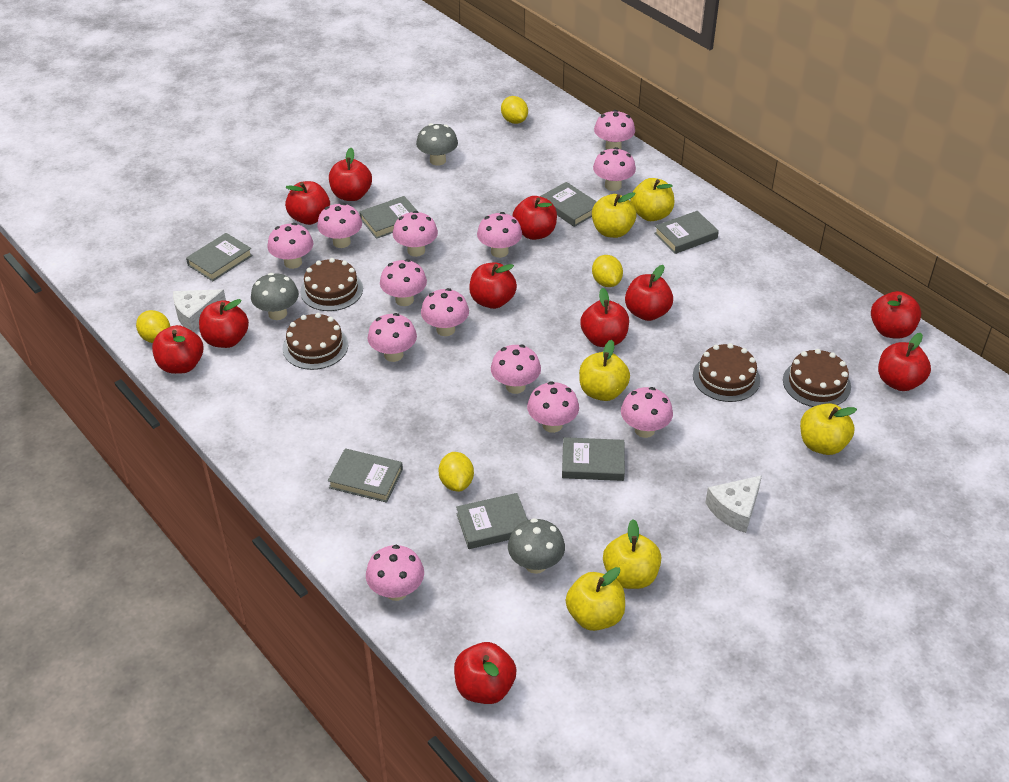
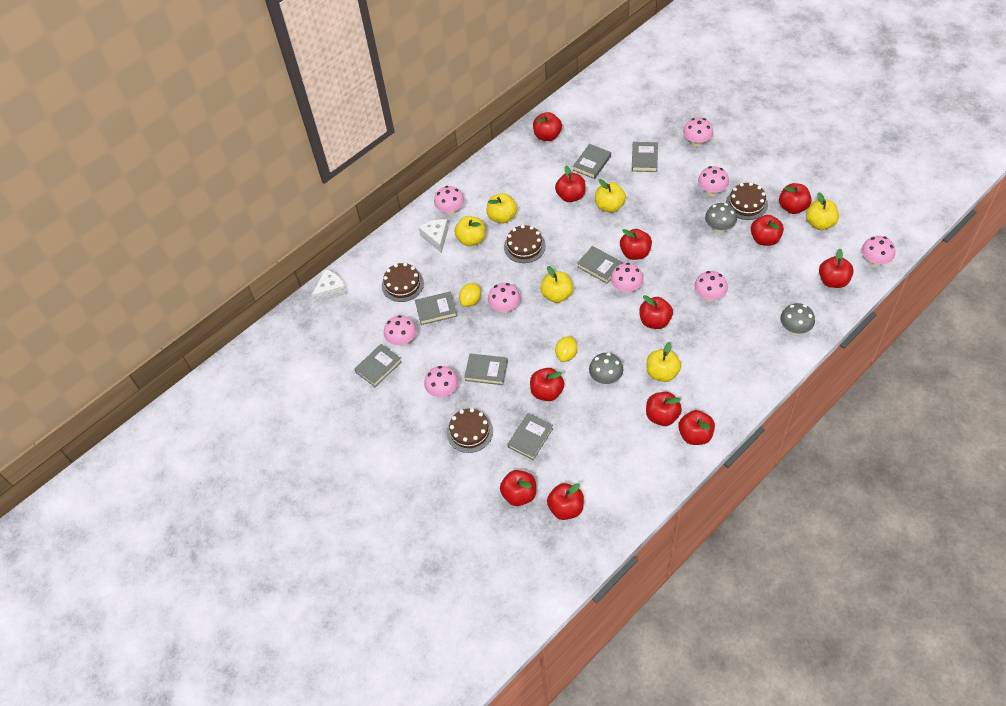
pink mushroom: [267,223,313,269] [317,203,362,248] [366,545,424,601] [368,313,417,362] [380,259,427,306] [393,211,438,257] [421,288,469,336] [477,212,522,258] [491,345,541,394] [527,381,579,433] [593,147,636,191] [594,110,635,150] [621,387,673,438] = 13 -> [384,315,416,346] [424,366,458,397] [434,186,464,216] [488,283,520,313] [611,263,643,294] [683,118,713,147] [694,271,728,302] [698,166,729,196] [862,236,895,267] = 9
red apple: [152,325,203,374] [199,299,249,348] [285,181,330,225] [329,148,372,201] [454,642,517,704] [469,262,517,309] [512,196,557,240] [580,288,629,347] [625,265,673,321] [871,291,921,339] [878,333,931,391] = 11 -> [500,470,536,506] [530,368,565,401] [533,112,562,141] [547,483,584,520] [555,166,586,202] [620,229,652,260] [639,295,673,329] [646,392,682,426] [678,410,715,445] [751,215,784,246] [779,183,812,214] [819,249,854,288] = 12
yellow lemon: [136,310,170,343] [438,452,474,492] [501,96,528,124] [592,255,623,287] = 4 -> [459,283,481,307] [555,336,577,362] = 2

